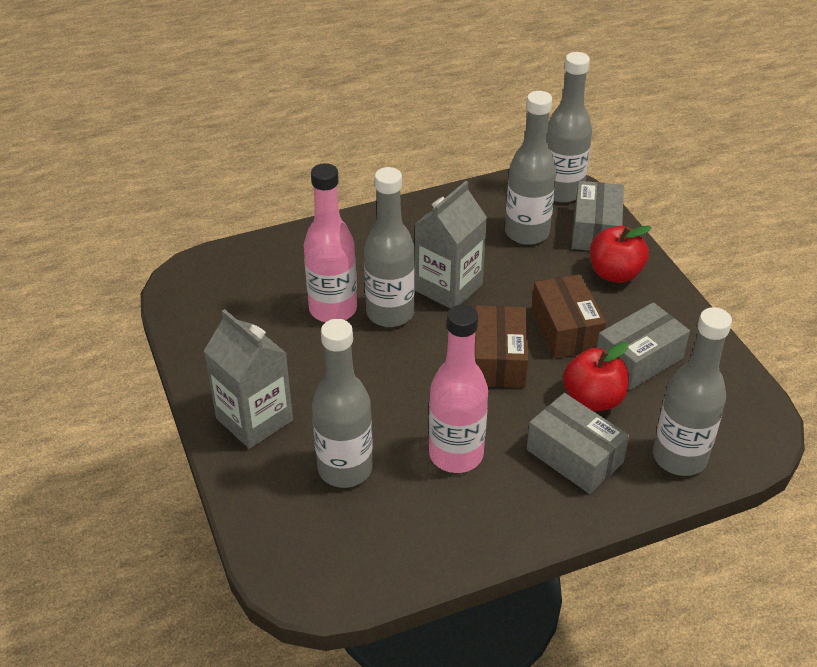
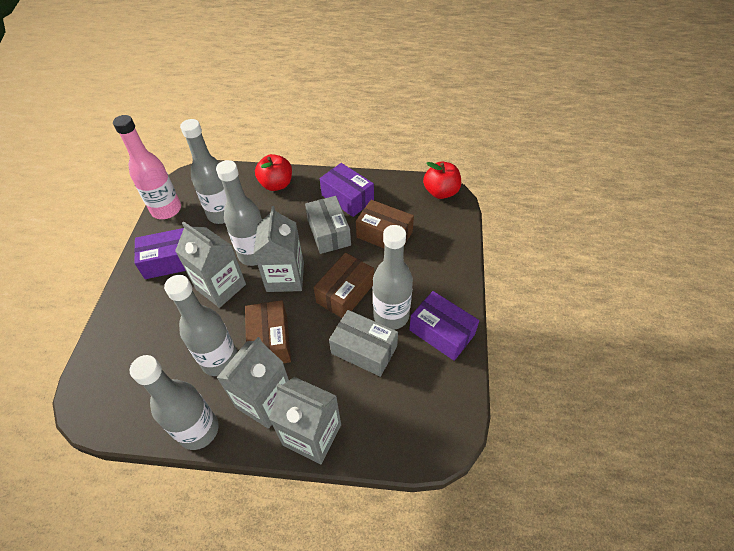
brown box: [475,306,528,388] [532,274,606,359] = 2 -> [245,300,291,363] [313,253,374,318] [356,200,414,248] = 3
grey box: [527,393,629,494] [572,181,624,251] [597,302,690,390] = 3 -> [305,196,351,254] [329,310,398,377] = 2
grey carton: [204,309,293,449] [415,181,487,308] = 2 -> [175,221,246,308] [217,337,289,429] [253,206,304,292] [269,377,341,464] = 4
pink bottle: [304,163,357,322] [429,305,488,473] = 2 -> [113,115,181,219] = 1
purple box: none = 0 -> [134,228,186,279] [320,163,374,217] [409,291,479,361] = 3

